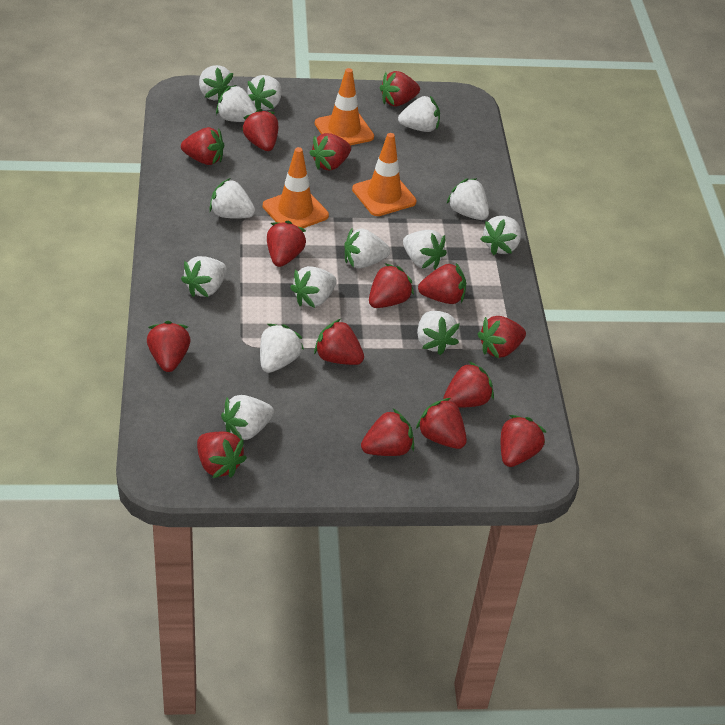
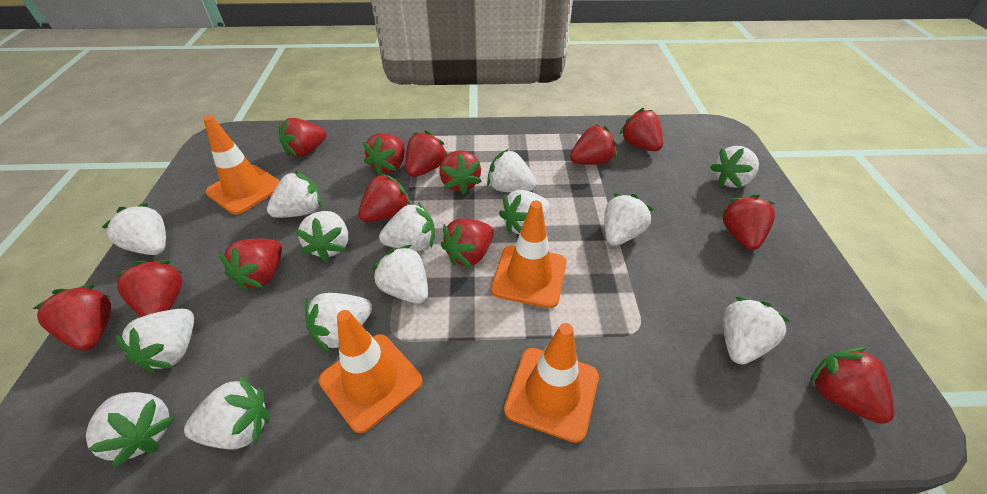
orange traffic cone: [263,147,329,228] [315,68,374,145] [352,133,417,216] = 3 -> [203,115,280,215] [319,310,423,433] [491,201,566,308] [504,323,599,443] = 4
red strawberry: [147,321,190,372] [181,127,224,165] [197,432,247,478] [242,109,278,151] [267,221,306,267] [309,133,351,170] [314,319,364,365] [361,409,414,456] [369,263,414,308] [380,71,420,107] [416,398,467,449] [418,263,466,304] [443,361,494,408] [478,316,526,359] [501,415,546,467] = 15 -> [33,285,111,351] [115,260,183,317] [219,239,282,291] [279,118,327,157] [358,173,411,222] [363,133,405,174] [406,130,447,177] [439,150,482,195] [441,218,494,268] [570,124,617,165] [619,108,663,151] [721,194,775,250] [810,347,894,424] = 13

